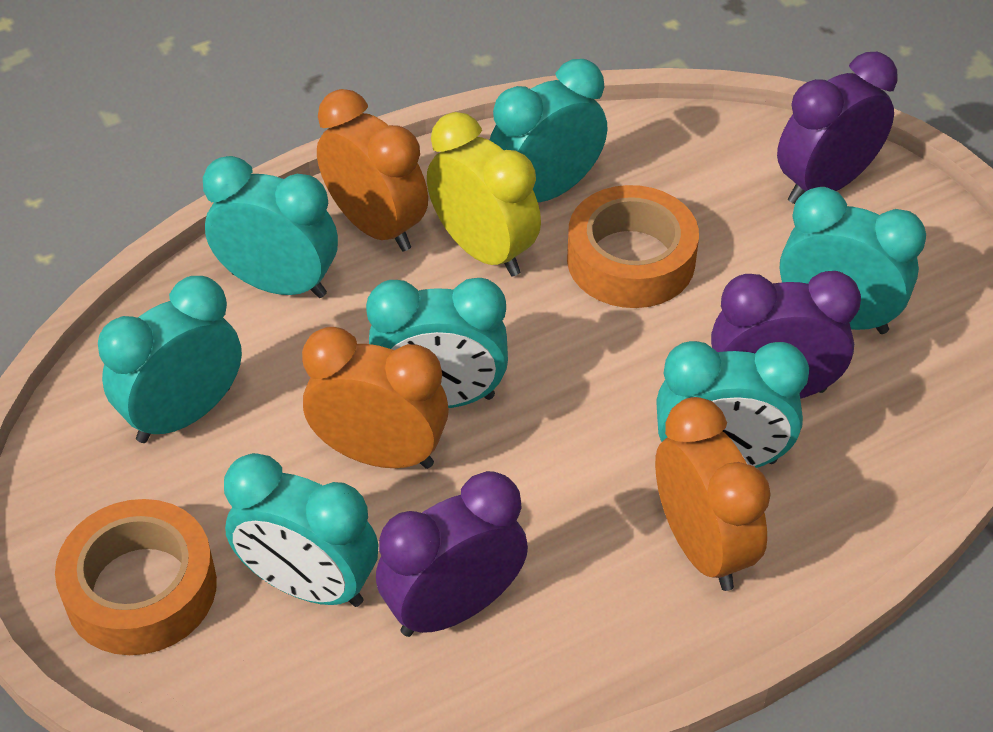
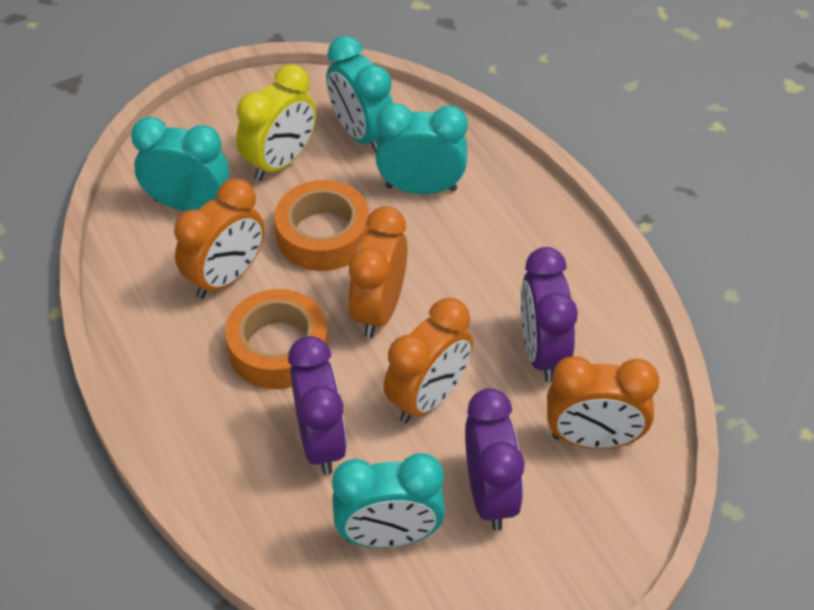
orange clock: [302,327,449,469] [317,89,428,251] [655,397,771,591] = 3 -> [174,179,264,299] [348,206,407,338] [384,298,473,423] [547,356,659,449] = 4
turquoise clock: [98,276,242,443] [203,156,338,298] [224,453,378,607] [366,278,508,408] [490,59,607,202] [656,341,809,468] [780,187,926,334] = 7 -> [131,117,229,211] [326,36,393,153] [332,453,445,548] [376,103,468,194] = 4

